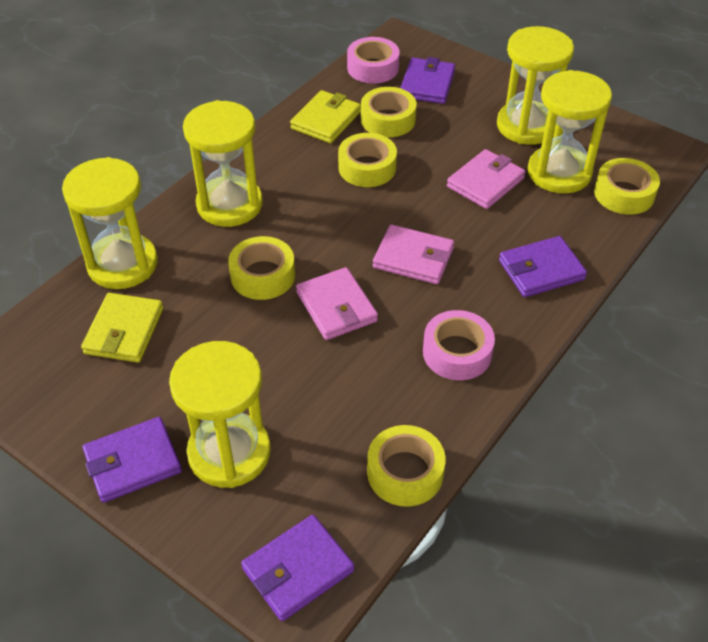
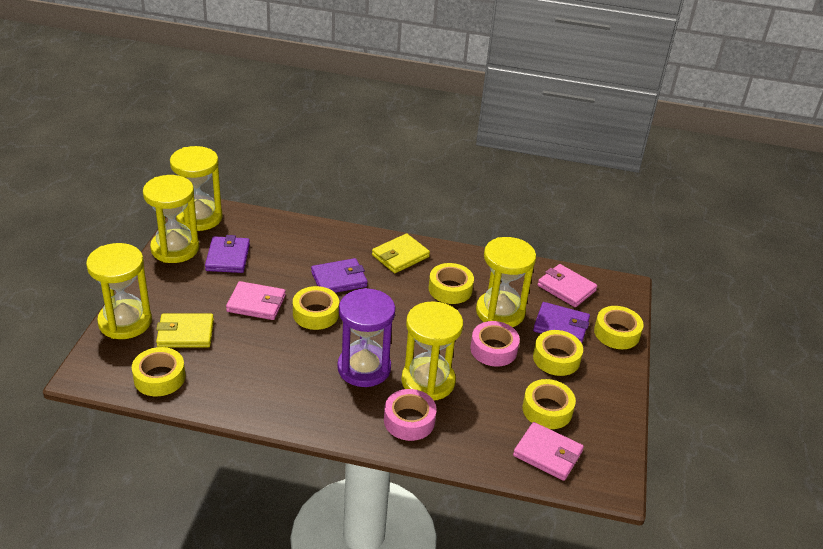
purple hourglass: none = 0 -> [337,288,395,387] = 1
purple wallet: [83,417,182,503] [241,515,354,621] [400,57,455,104] [499,236,587,297] = 4 -> [205,235,250,273] [311,258,368,293] [533,302,590,343] = 3
yellow tape: [228,236,295,300] [338,133,397,187] [361,87,417,137] [367,425,445,507] [594,158,660,215] = 5 -> [132,347,186,396] [293,286,339,330] [429,263,474,304] [522,379,576,429] [533,330,583,376] [594,306,644,349] = 6

